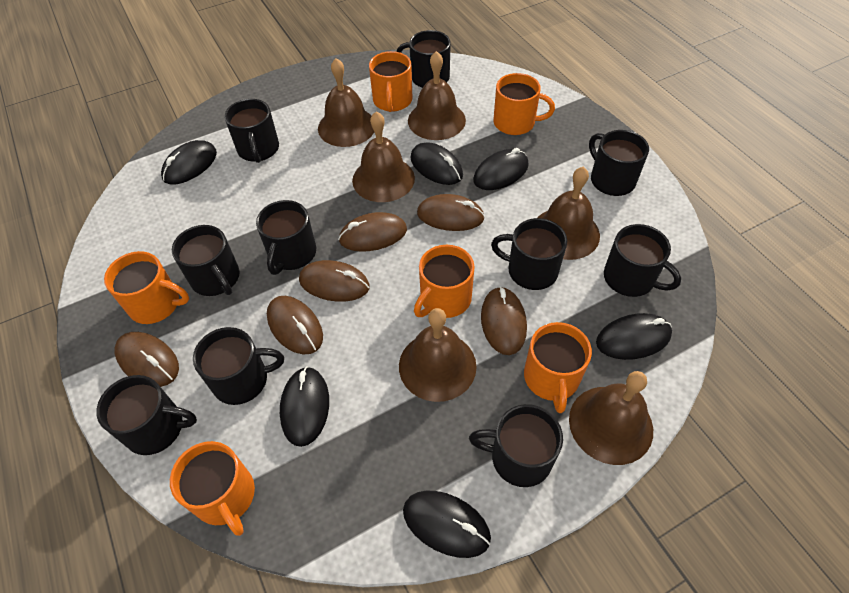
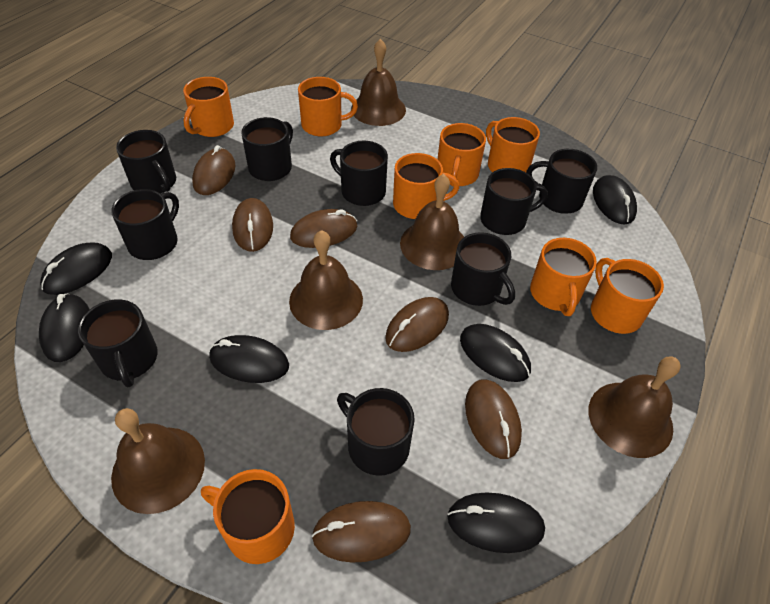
black mug: [96,375,197,455] [172,225,240,296] [193,327,284,405] [224,99,279,163] [256,200,316,275] [397,30,451,88] [469,404,563,487] [491,218,567,290] [589,130,649,196] [604,224,681,297] = 10 -> [78,299,158,387] [111,189,179,260] [116,130,176,194] [241,117,293,181] [330,141,388,206] [337,388,415,476] [451,232,515,306] [480,168,548,235] [526,149,597,214] = 9
brown bell: [318,58,374,147] [352,111,415,202] [399,308,477,402] [408,51,466,140] [537,167,600,260] [569,371,653,465] = 6 -> [111,408,205,514] [289,230,363,330] [351,39,406,126] [400,174,464,270] [588,356,680,458] = 5
orange mug: [104,251,189,324] [170,441,255,536] [369,51,413,112] [414,245,475,318] [493,73,555,135] [524,322,592,413] = 6 -> [183,77,234,137] [201,469,295,564] [298,77,358,137] [393,153,459,219] [437,123,486,187] [486,117,540,172] [530,238,597,316] [591,258,664,334] = 8

